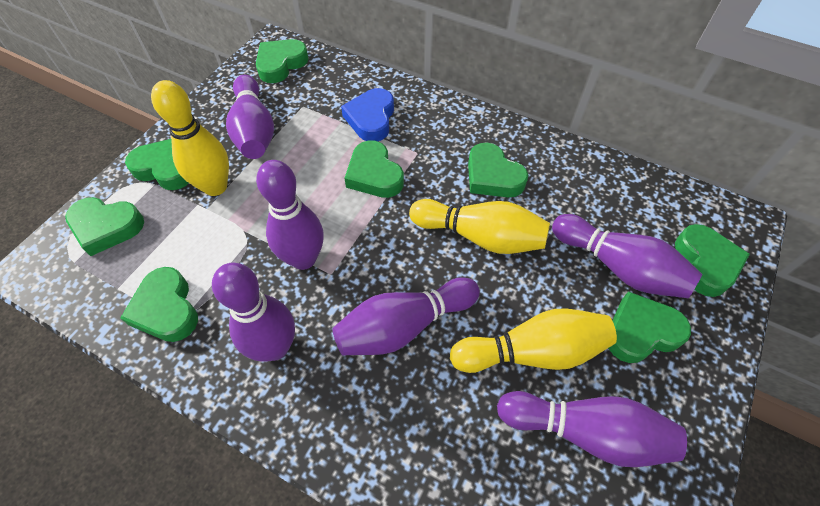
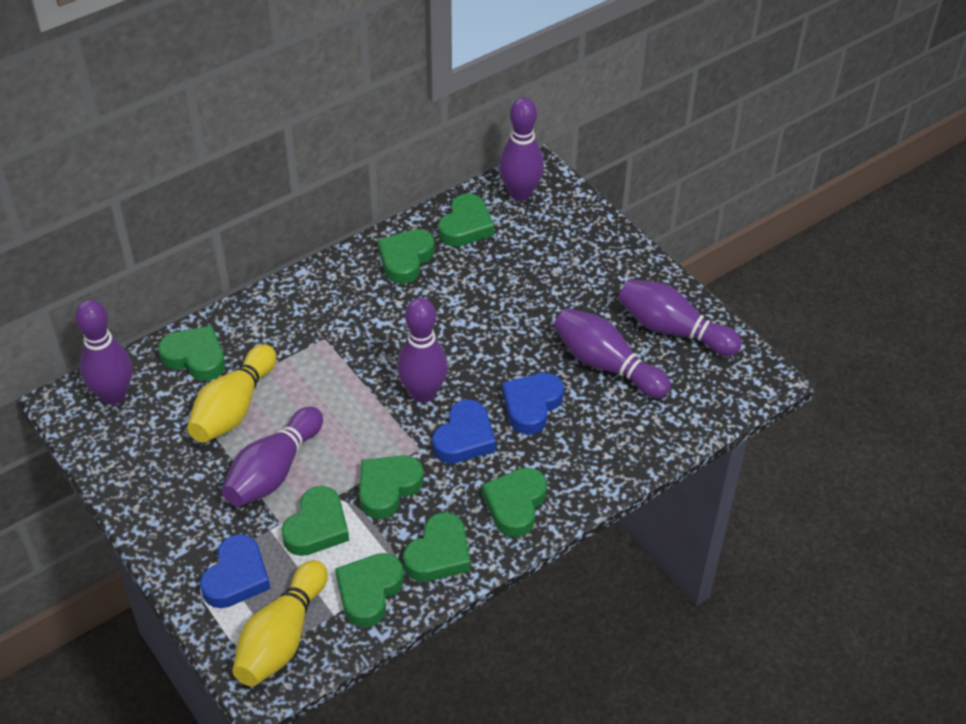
blue heart: [341,88,394,141] = 1 -> [200,534,271,608] [432,400,496,463] [502,373,564,434] = 3
yellow bowling pin: [151,80,229,196] [409,199,550,254] [450,309,617,373] = 3 -> [187,344,276,443] [232,560,327,686] = 2

